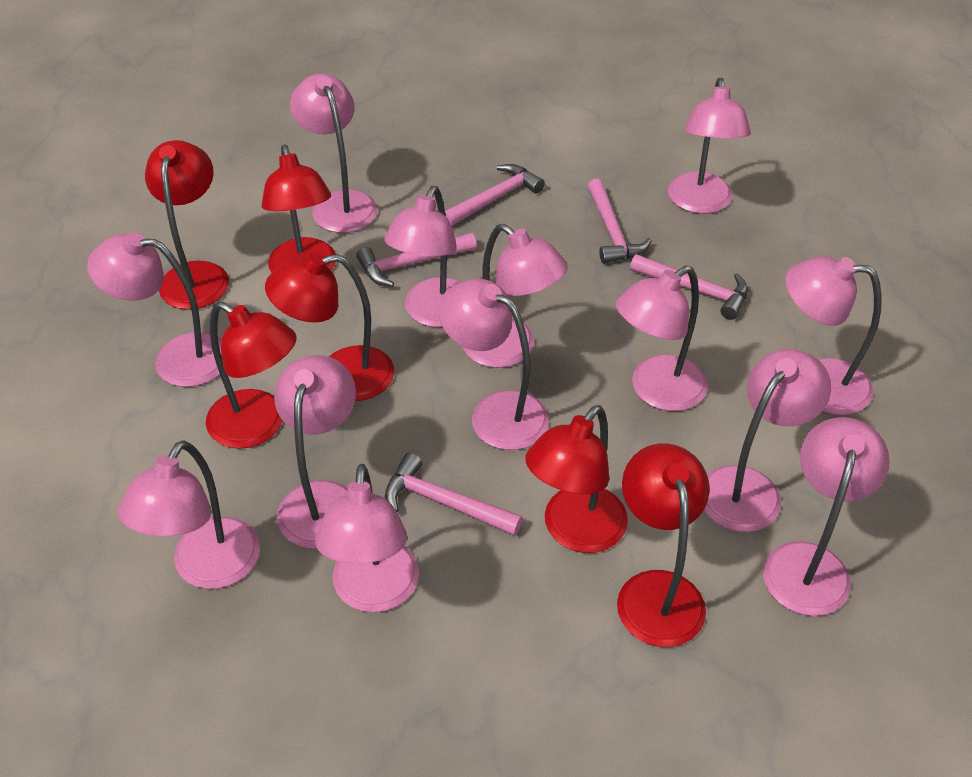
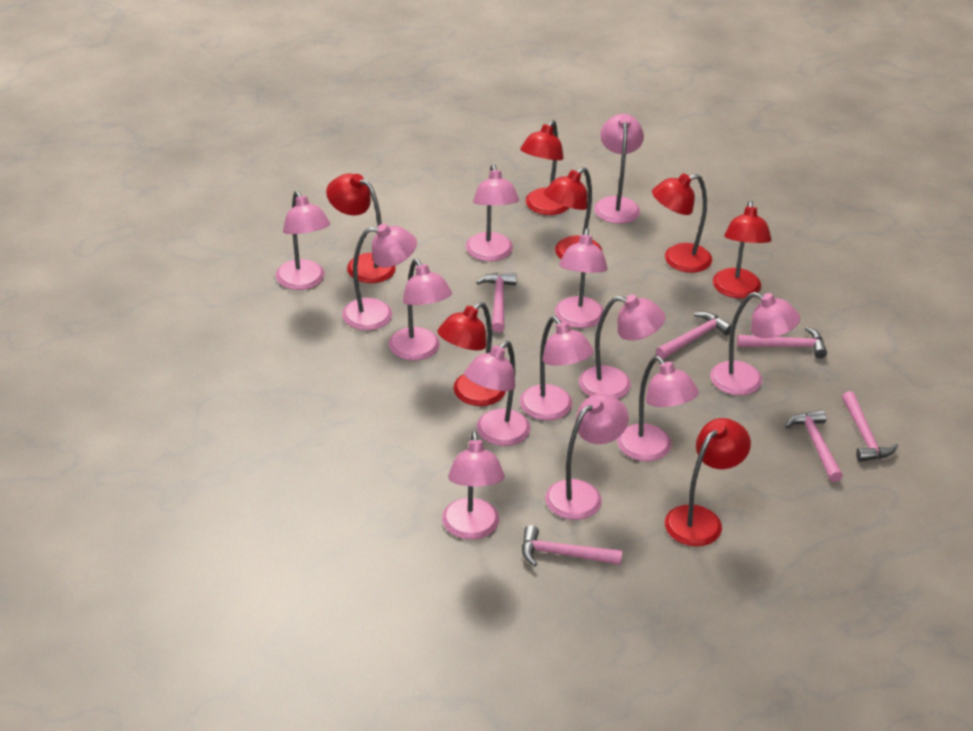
pink hammer: [356,233,477,287] [385,453,523,536] [445,164,545,226] [587,179,652,263] [630,254,748,320] = 5 -> [476,273,517,332] [522,525,623,566] [656,312,731,359] [737,327,827,358] [785,410,843,482] [842,391,898,462] = 6
red lamp: [145,140,229,310] [206,302,297,449] [262,144,336,273] [265,252,394,401] [525,405,628,553] [617,443,710,647] = 6 -> [326,173,396,283] [437,302,506,406] [520,120,569,215] [544,167,602,259] [652,173,712,273] [665,418,751,546] [713,200,772,298] = 7

